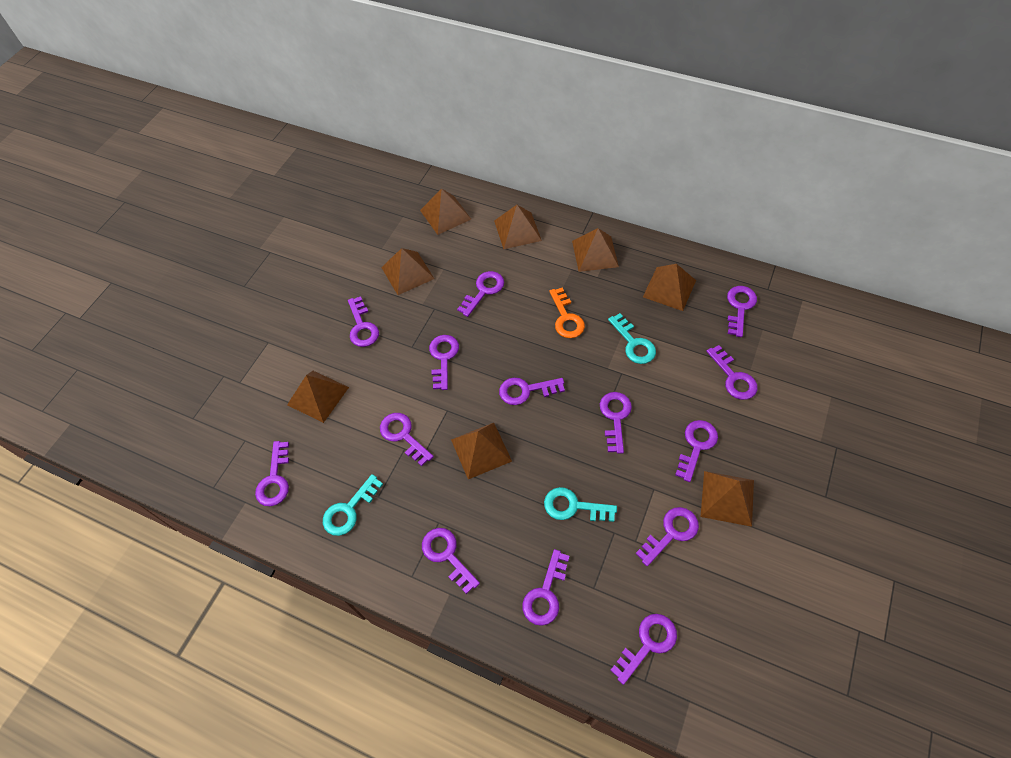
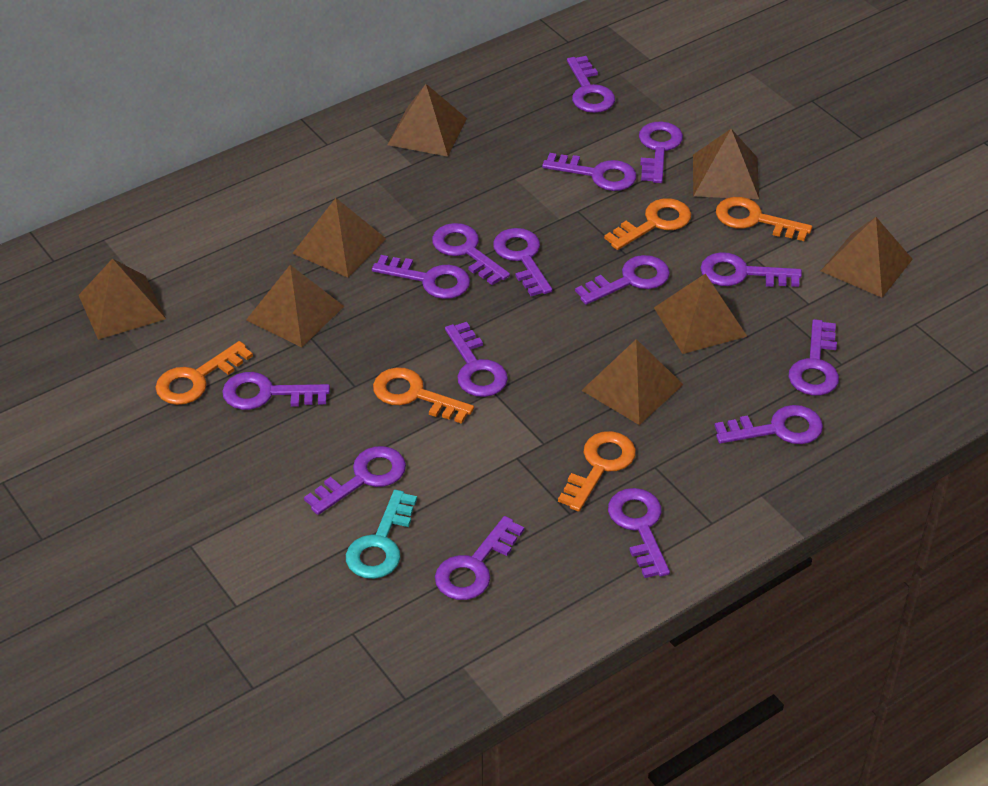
orange key: [549,288,585,338] = 1 -> [155,341,253,405] [373,367,474,424] [558,431,636,512] [604,198,691,250] [716,197,812,241] = 5
purple key: [255,441,289,506] [348,296,379,347] [380,413,434,466] [422,528,480,594] [429,335,459,390] [457,271,504,317] [499,378,565,405] [522,549,570,626] [600,392,632,454] [611,614,677,685] [636,507,699,566] [675,420,718,482] [706,345,757,400] [727,286,757,337] = 14 -> [222,372,330,410] [304,446,406,515] [372,255,470,299] [432,223,510,285] [435,516,524,600] [445,322,508,397] [493,228,552,296] [542,153,636,191] [567,56,615,113] [575,255,670,305] [608,488,670,578] [639,121,683,183] [700,252,802,287] [715,405,823,444] [789,319,839,396] = 15
turquoise key: [323,474,383,536] [544,487,617,522] [608,313,656,364] = 3 -> [346,490,417,579] = 1

